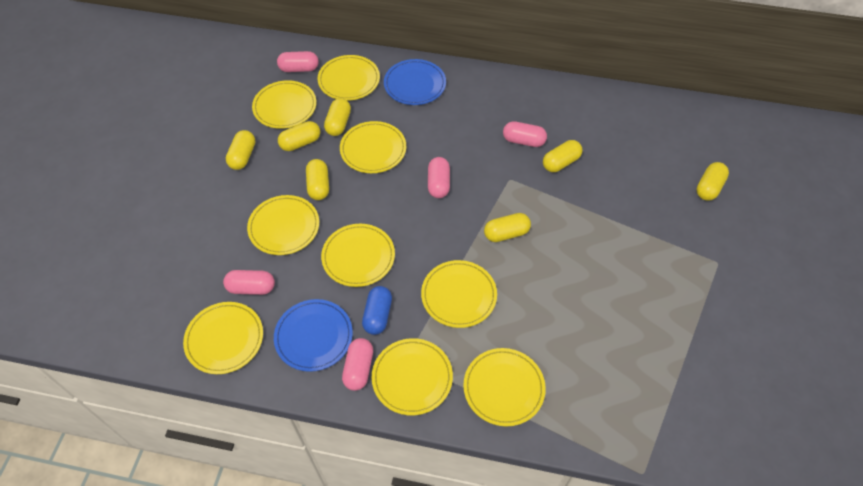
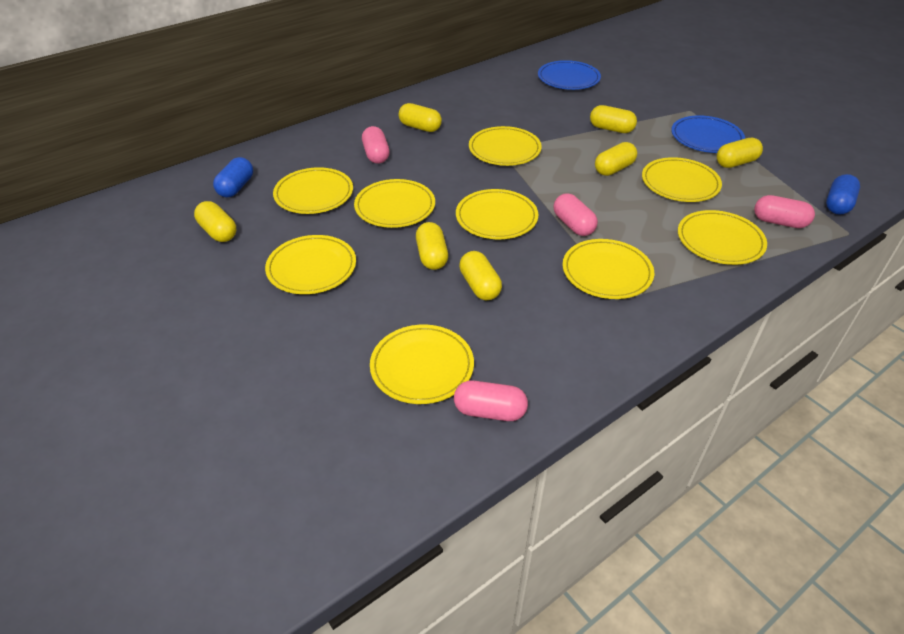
blue capsule: [362,286,392,335] = 1 -> [213,157,253,197] [826,174,860,215] = 2
pink capsule: [223,270,275,295] [277,51,319,72] [342,338,373,391] [428,157,450,198] [503,121,547,147] = 5 -> [362,126,390,164] [454,380,528,421] [554,193,598,236] [754,195,815,228] = 4

